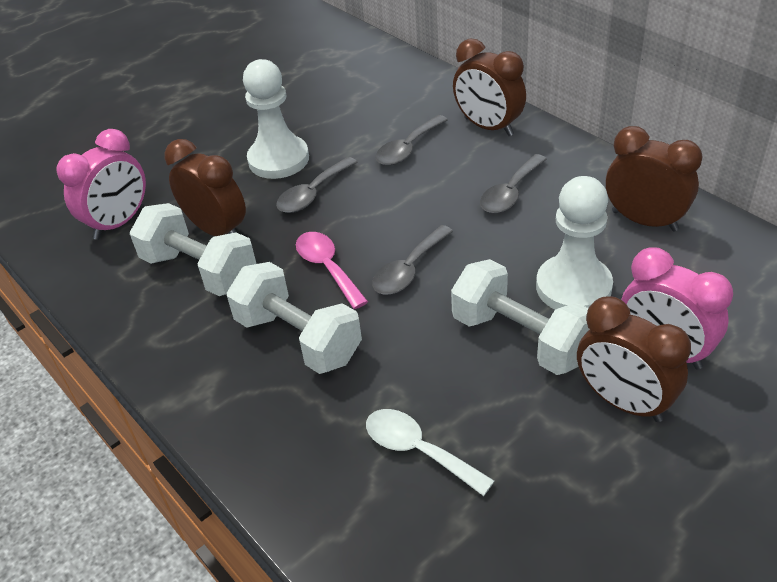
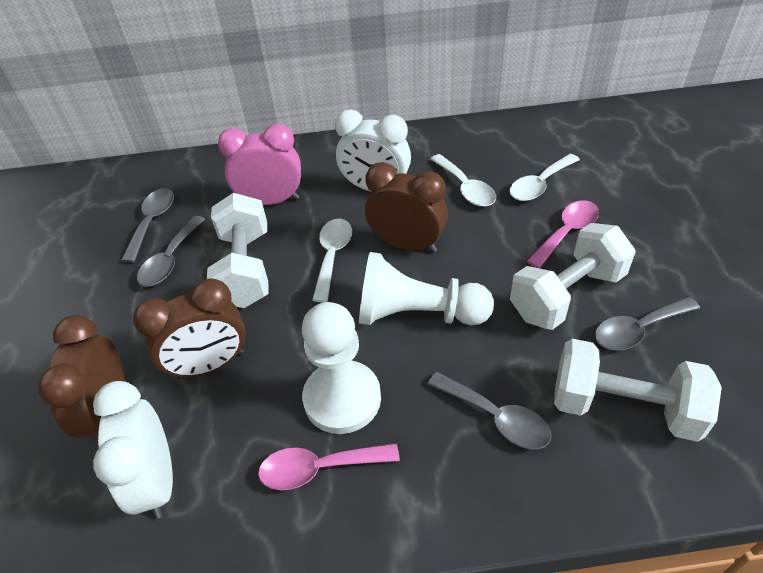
brown clock: [165,139,246,236] [453,38,526,136] [577,296,691,422] [606,126,703,232] = 4 -> [38,315,125,440] [133,278,246,379] [365,162,448,253] = 3
pink clock: [56,129,146,240] [621,247,733,369] = 2 -> [218,123,301,205] = 1
pink spoon: [296,232,368,309] = 1 -> [258,443,400,490] [527,200,599,268] = 2
white clock: none = 0 -> [93,381,173,519] [335,110,411,191] = 2
white spoon: [366,409,494,496] = 1 -> [312,219,352,302] [430,154,496,207] [509,154,580,201] = 3

